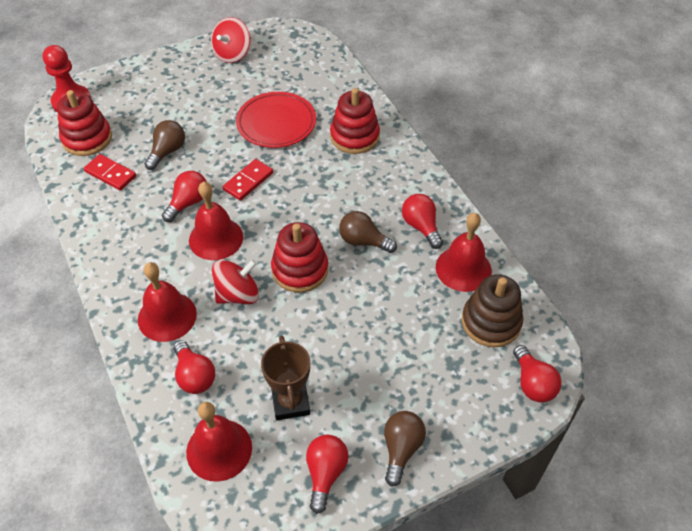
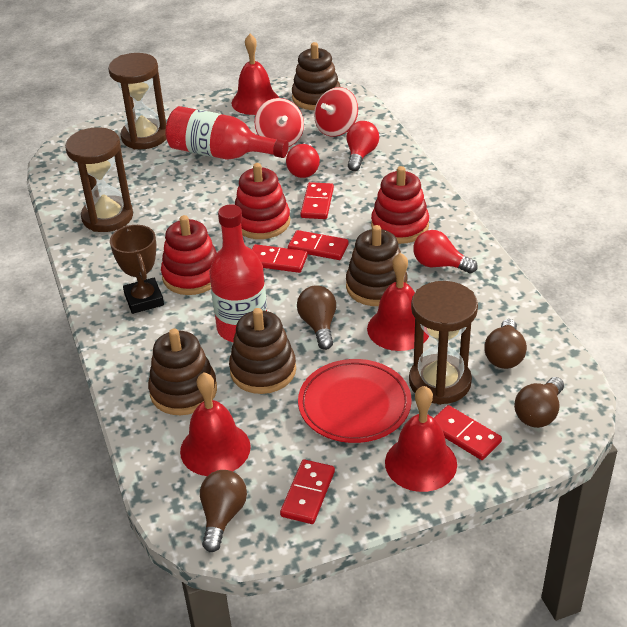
brown hourglass: none = 0 -> [65,127,133,232] [108,53,166,149] [409,281,478,405] = 3
brown light bulb: [144,120,185,170] [339,211,397,253] [384,411,426,487] = 3 -> [200,470,247,552] [297,285,336,350] [484,319,527,369] [514,377,564,428] = 4
brown stacking toy: [462,275,523,347] = 1 -> [148,329,217,415] [229,308,296,394] [292,42,341,110] [346,225,408,306] = 4
red bottle: none = 0 -> [166,106,289,160] [209,204,267,342] = 2
red domino: [84,154,136,190] [223,159,273,201] = 2 -> [252,244,308,273] [280,459,335,524] [288,230,349,260] [300,182,334,219] [434,405,502,460] = 5
red light bulb: [162,171,207,222] [173,340,215,394] [306,435,349,514] [402,194,443,249] [513,345,562,402] = 5 -> [286,142,320,178] [347,121,379,171] [413,230,478,273] = 3
red pawn: [43,45,91,113] = 1 -> none = 0

